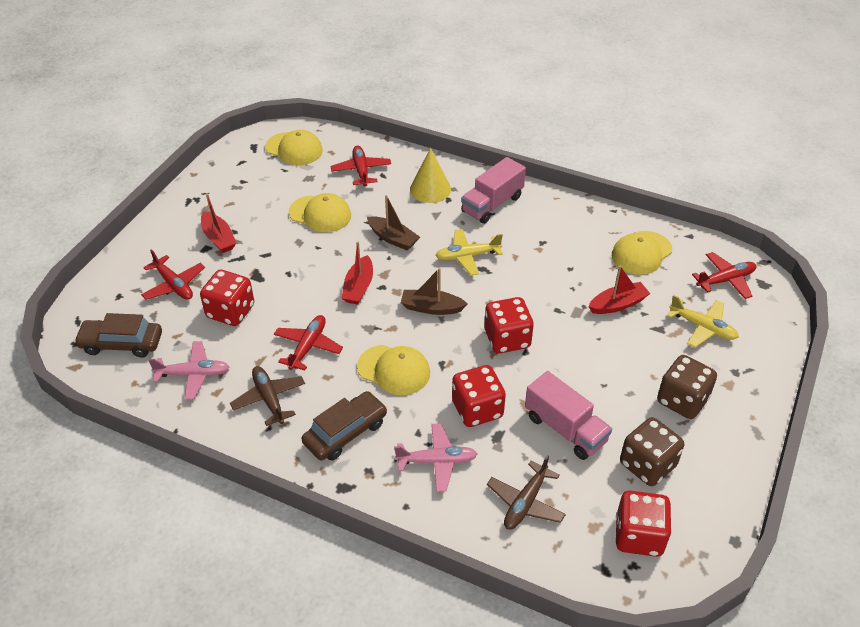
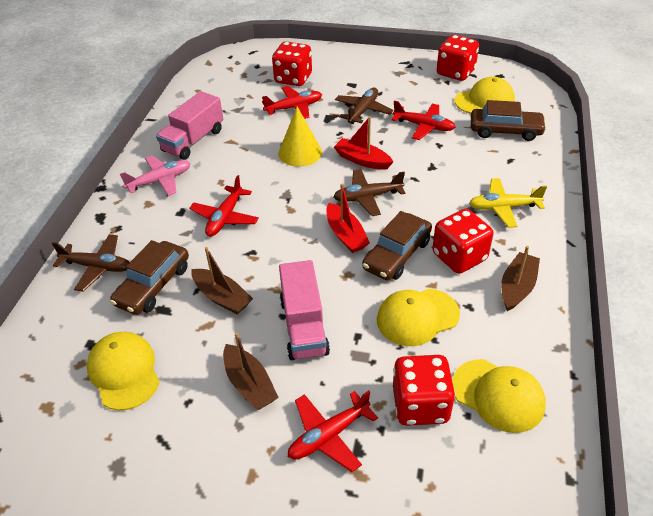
brown boat: [367,195,420,250] [401,268,468,315] = 2 -> [191,247,253,314] [223,332,279,410] [501,246,540,311] = 3
brown car: [74,313,162,358] [302,391,387,461] = 2 -> [110,240,189,315] [362,211,432,280] [471,100,547,141] = 3
brown dice: [620,417,684,486] [657,355,717,419] = 2 -> none = 0
brown plane: [230,366,305,426] [487,455,566,530] = 2 -> [52,234,130,292] [333,169,405,216] [335,88,393,124] = 3
pink plane: [148,341,229,400] [394,423,477,492] = 2 -> [120,155,191,196] = 1
red boat: [201,194,236,253] [342,241,373,304] [588,266,650,314] = 3 -> [326,184,370,253] [334,116,393,170] = 2
yellow plane: [435,229,503,275] [667,295,739,348] = 2 -> [469,178,547,228] = 1

